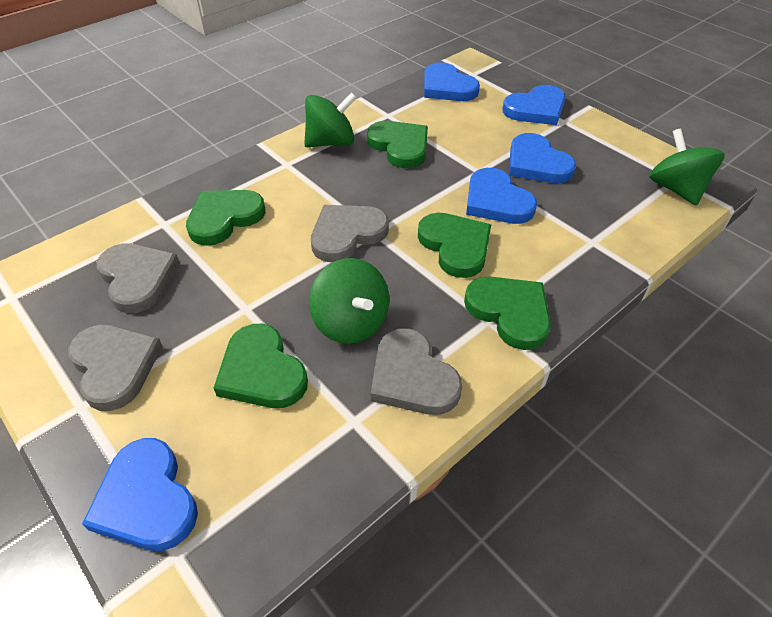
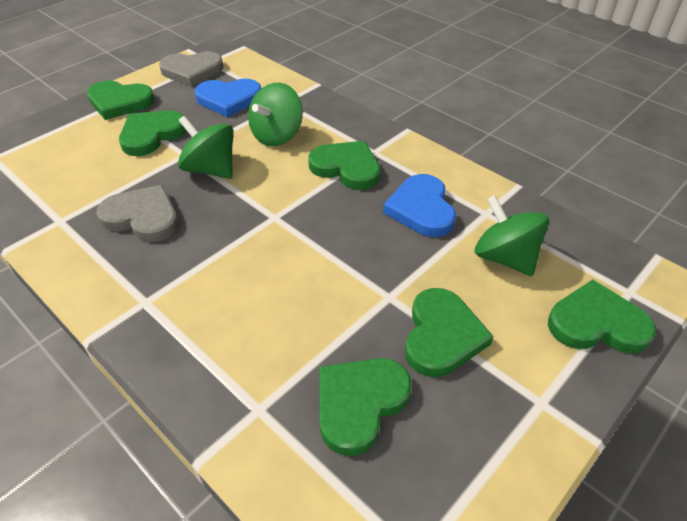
blue heart: [82,438,198,551] [424,62,480,101] [466,168,537,224] [503,85,566,125] [509,133,576,183] = 5 -> [194,79,261,117] [383,174,456,237] = 2
green heart: [186,190,266,246] [214,324,308,408] [367,121,428,168] [418,213,491,278] [464,276,551,350] = 5 -> [87,80,155,120] [119,110,187,156] [308,141,380,190] [319,358,412,456] [405,288,494,377] [548,280,656,354] = 6
grey heart: [68,324,163,411] [97,243,180,313] [311,205,389,262] [371,328,462,415] = 4 -> [96,185,178,242] [159,51,223,87] = 2

